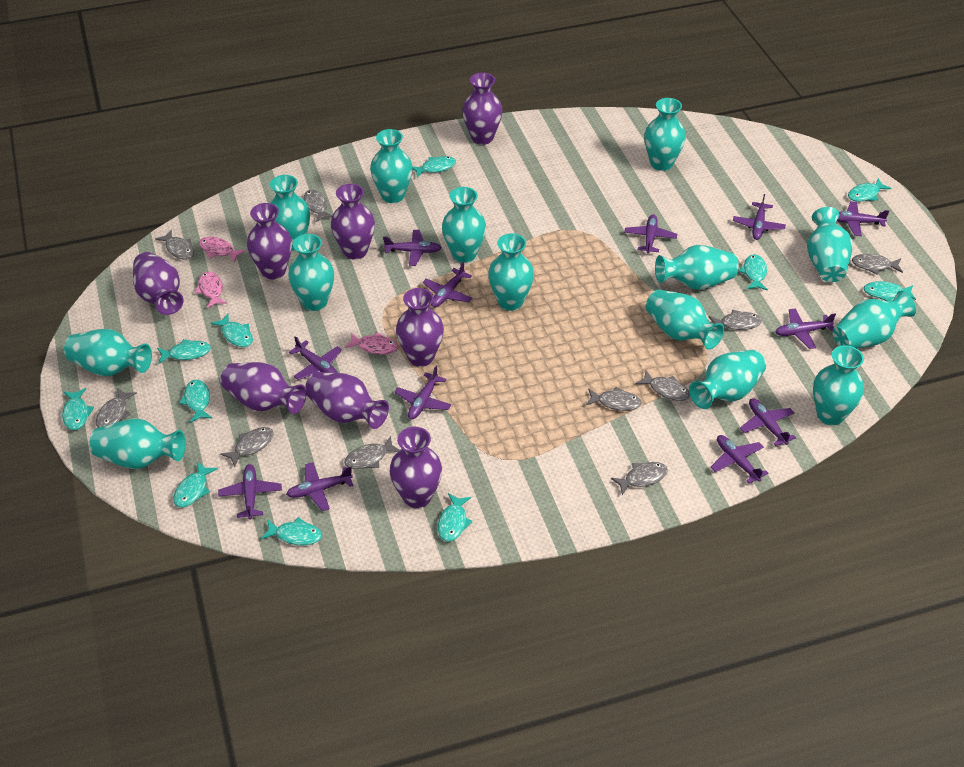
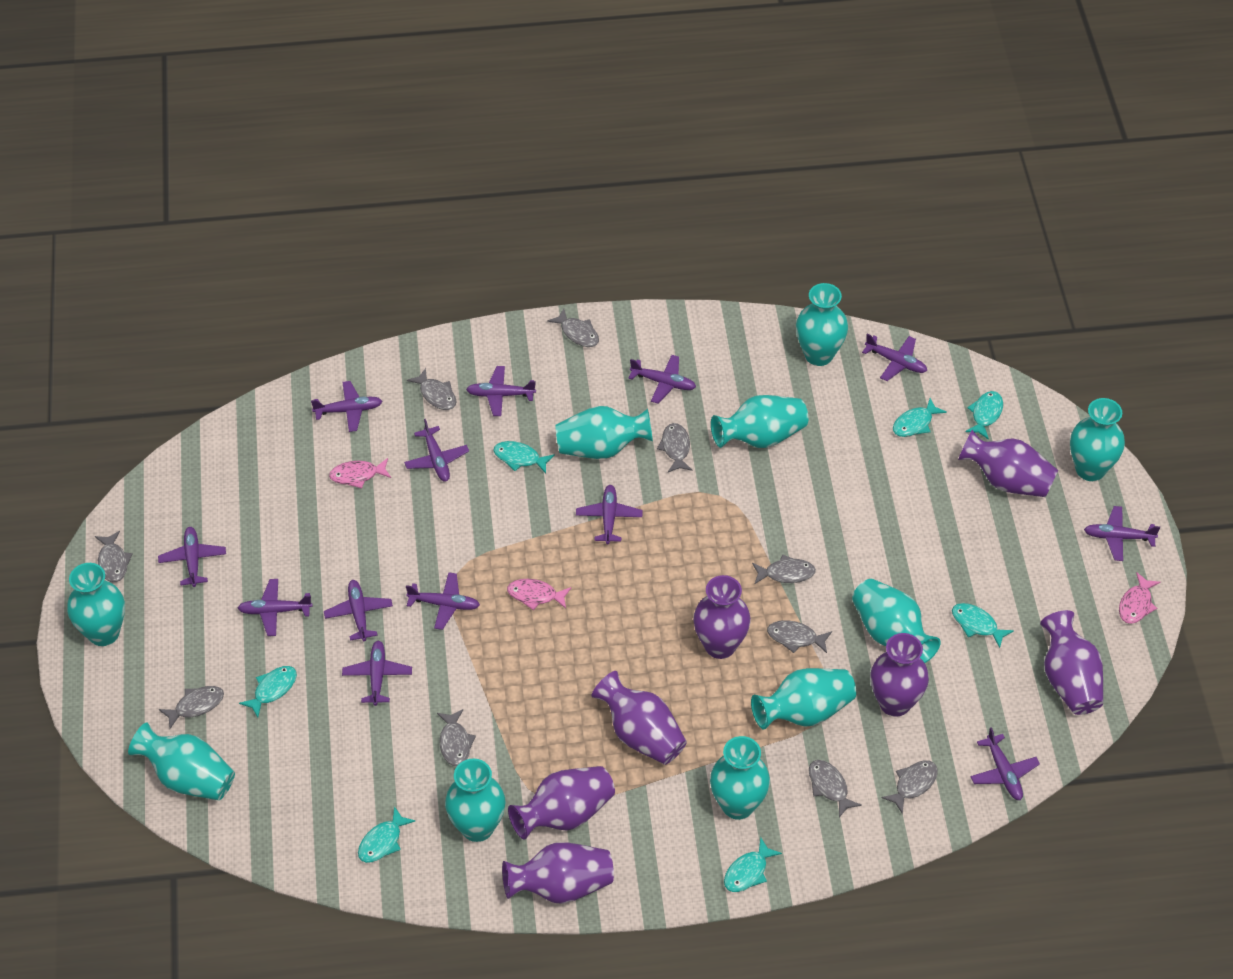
purple plane: [218,464,282,519] [286,462,353,511] [289,336,342,380] [383,230,442,266] [394,366,451,420] [422,262,473,307] [624,214,677,254] [711,435,768,484] [733,194,786,240] [740,398,796,446] [775,308,836,349] [837,201,889,236] = 12 -> [158,527,226,587] [238,579,313,636] [311,381,382,432] [324,580,393,641] [342,640,412,706] [404,419,469,482] [406,572,480,630] [466,366,536,416] [576,485,643,544] [628,355,696,404] [862,334,927,381] [970,727,1040,800] [1084,506,1160,561] = 13
purple vase: [133,252,184,315] [221,362,307,414] [247,203,292,279] [305,372,389,429] [331,184,375,260] [389,427,442,508] [396,288,444,367] [462,72,503,145] = 8 -> [502,842,614,904] [508,766,615,840] [591,671,687,765] [693,575,751,659] [870,633,929,717] [958,430,1058,497] [1040,610,1103,715] = 7
turquoise fish: [62,388,94,430] [157,339,211,364] [173,462,218,507] [179,380,213,423] [211,314,253,347] [261,517,322,546] [412,156,456,178] [438,493,473,542] [739,254,768,290] [848,178,891,201] [863,281,916,301] = 11 -> [239,666,297,717] [358,806,416,863] [493,441,555,473] [724,837,782,892] [893,398,947,437] [952,603,1014,648] [965,391,1003,440] = 7
turquoise vase: [64,329,152,376] [90,418,185,469] [270,175,310,250] [288,234,334,311] [370,129,413,203] [442,187,486,263] [488,233,534,311] [644,98,686,171] [646,289,724,350] [655,245,738,290] [689,350,766,409] [807,207,852,282] [813,345,864,425] [833,291,916,349] = 14 -> [67,563,125,646] [128,722,235,800] [445,759,505,842] [555,406,653,459] [710,736,770,820] [711,395,808,448] [751,668,856,730] [796,283,848,366] [852,579,941,663] [1070,398,1125,481] = 10

